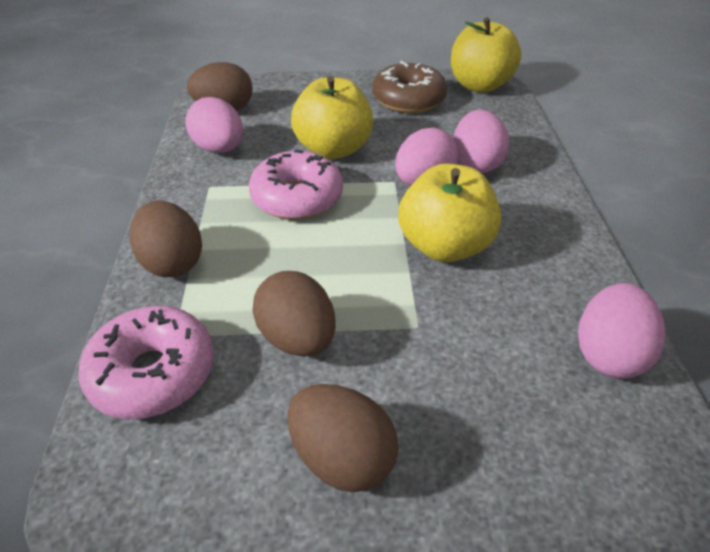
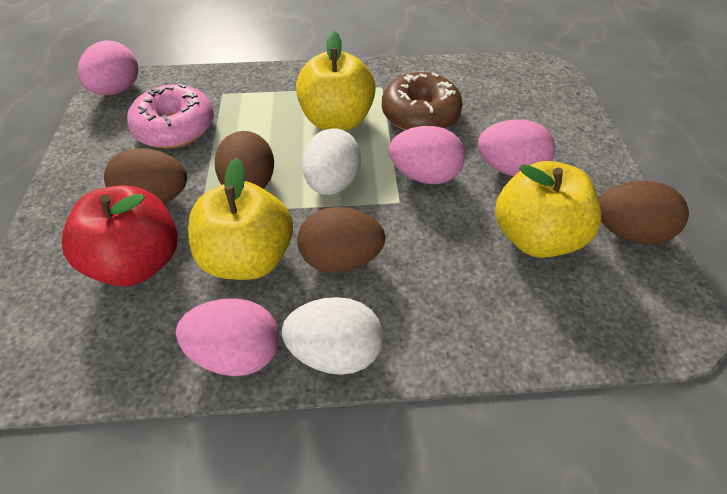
pink donut: [79,306,214,420] [249,149,343,220] = 2 -> [127,84,214,148] = 1
red apple: none = 0 -> [62,185,178,286] = 1
white egg: none = 0 -> [282,297,383,375] [302,129,361,195] = 2

